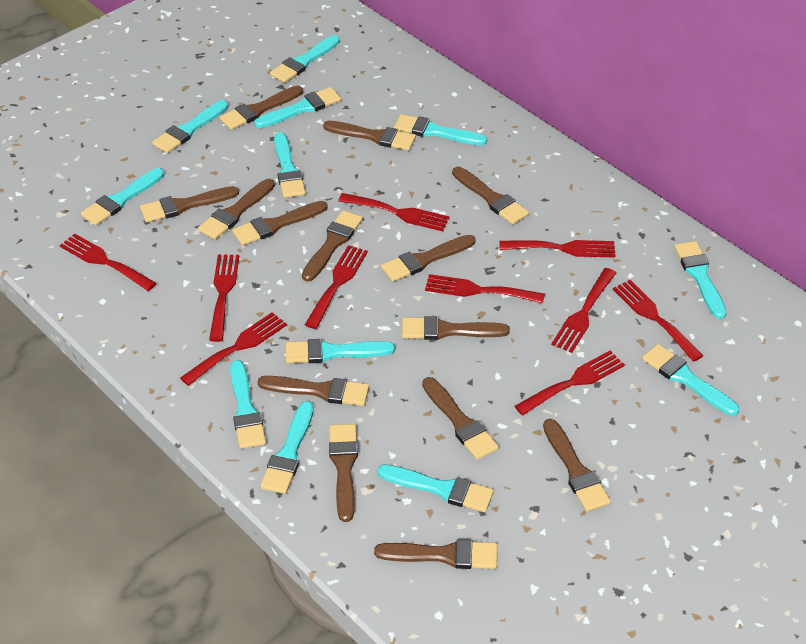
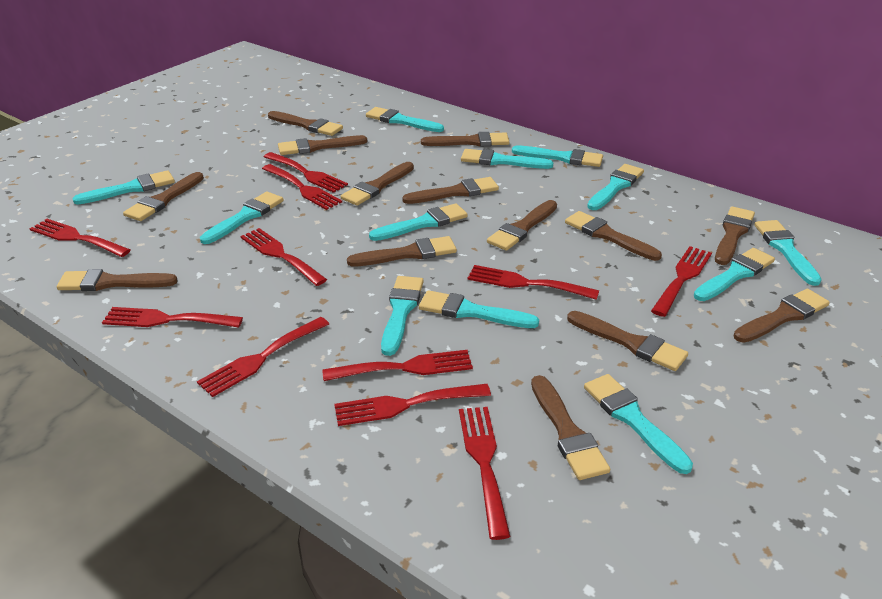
red fork: [60,233,157,291] [180,312,287,386] [209,254,239,342] [305,245,368,329] [338,193,449,231] [425,274,545,303] [500,240,615,257] [515,351,625,415] [551,268,616,353] [613,280,704,362] = 10 -> [30,219,131,257] [102,307,243,328] [197,317,329,397] [240,228,327,286] [262,164,342,210] [264,152,348,193] [322,350,473,381] [334,384,491,426] [459,407,511,540] [468,265,599,300] [651,246,712,317] = 11

